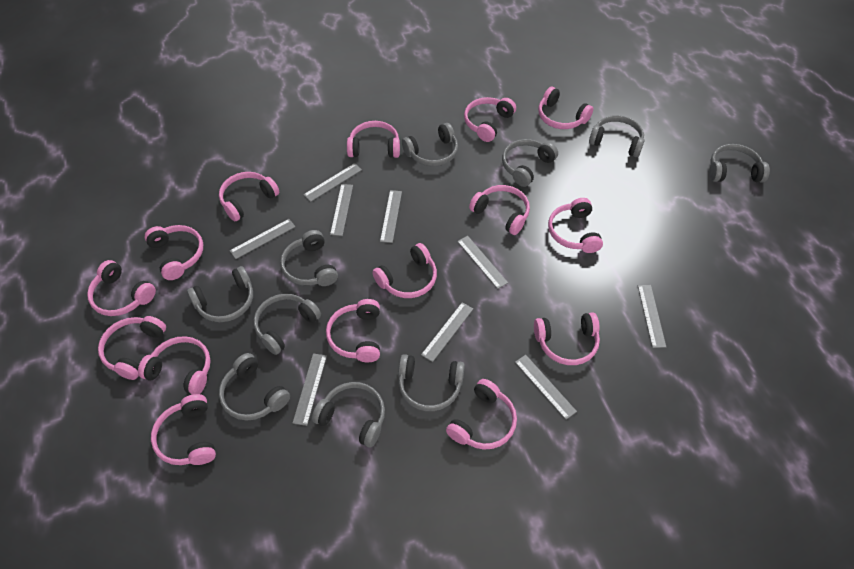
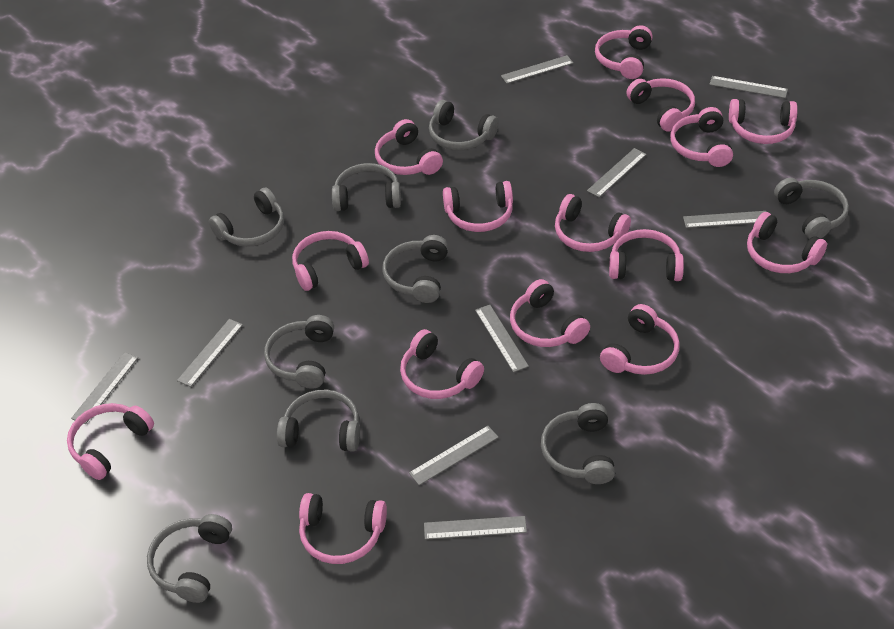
grey headphones: [187,266,253,322] [219,353,290,420] [254,294,321,355] [280,230,338,286] [312,382,385,447] [398,354,465,411] [402,123,458,167] [502,139,558,187] [589,115,645,157] [709,144,770,183] = 10 -> [147,514,232,603] [209,188,284,247] [264,315,334,389] [277,390,360,452] [332,163,401,211] [382,235,448,303] [429,100,499,150] [541,403,615,484] [774,178,849,239] = 9

